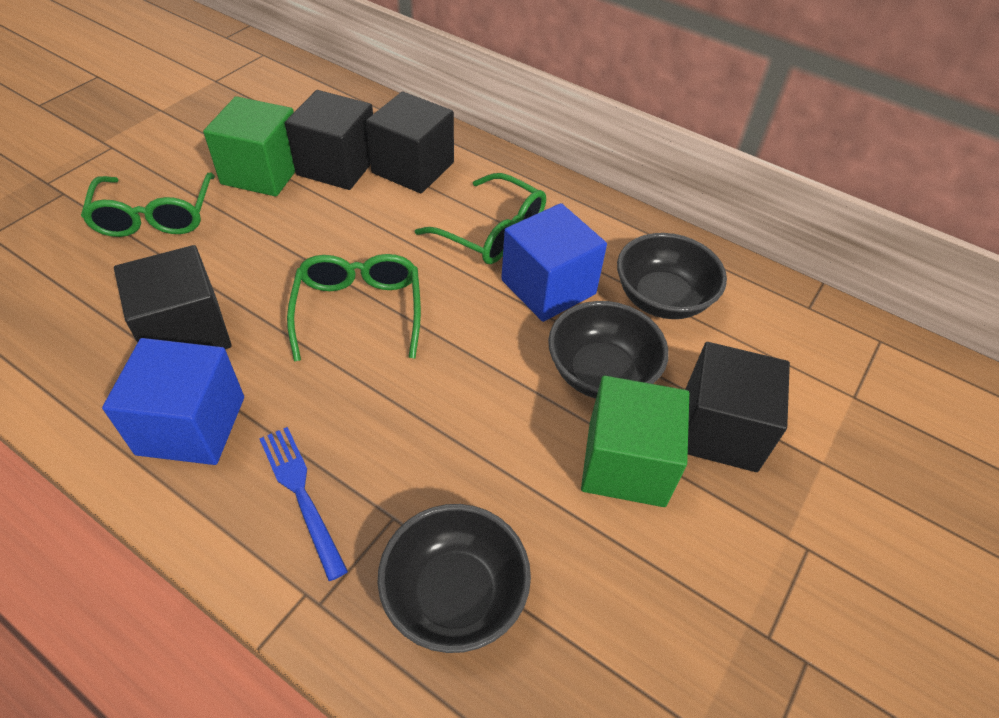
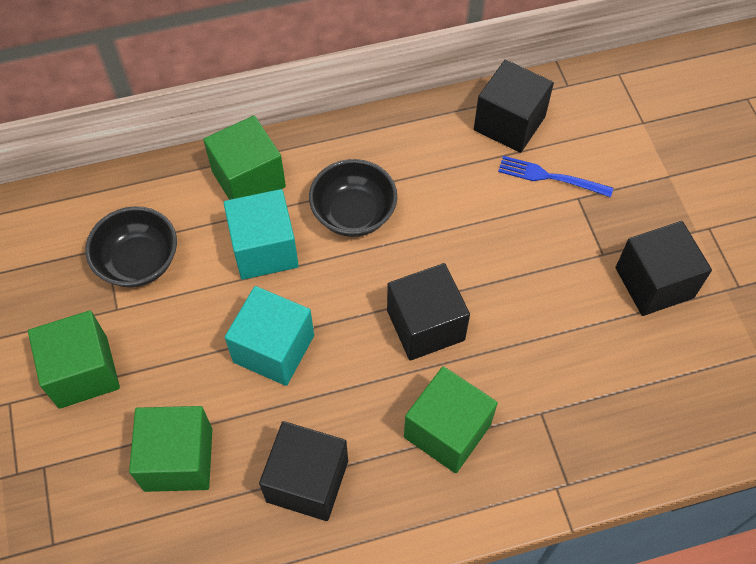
black bowl: [377,504,531,653] [548,301,669,399] [617,233,727,319] = 3 -> [85,206,177,287] [309,159,397,237] = 2
blue cube: [102,338,244,465] [501,203,607,322] = 2 -> none = 0
green cube: [203,96,295,197] [581,376,689,507] = 2 -> [28,310,120,409] [129,406,212,492] [203,116,286,200] [404,366,498,473] = 4
green glasses: [81,173,215,237] [287,254,421,361] [415,173,546,264] = 3 -> none = 0
turquoise cube: none = 0 -> [224,189,299,280] [225,286,314,386] = 2

